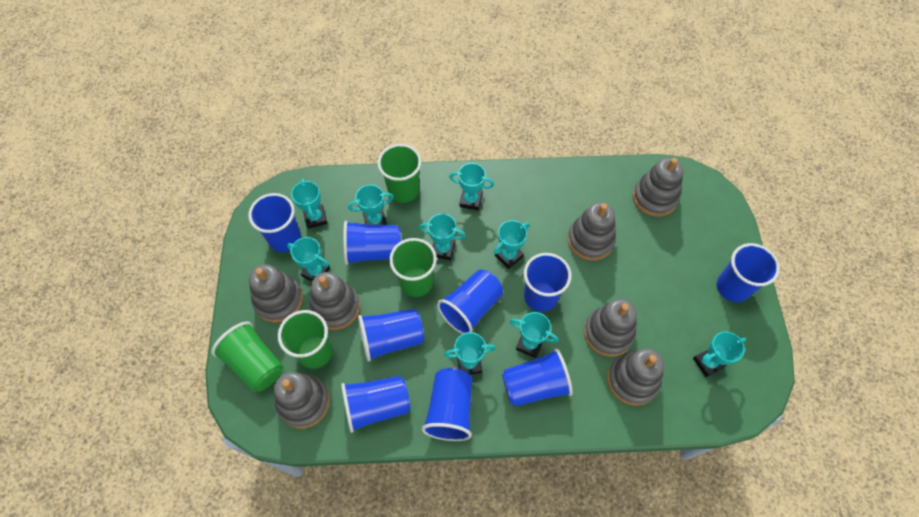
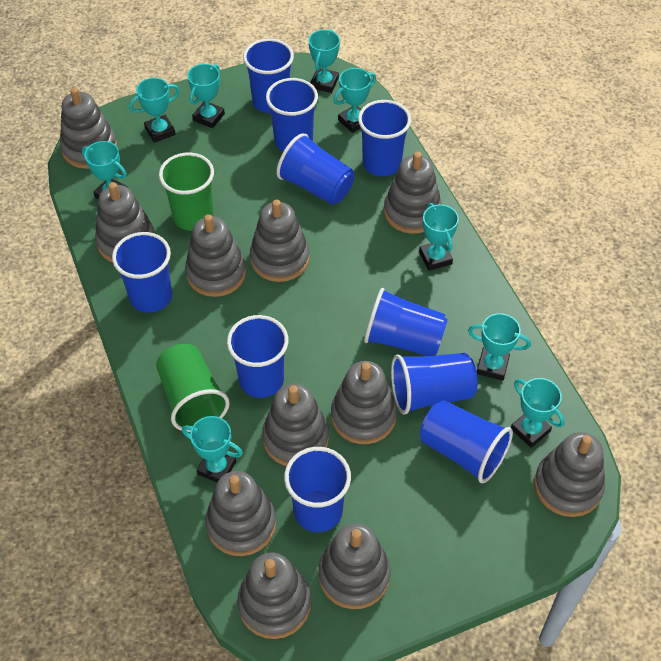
blue cup: [249,193,301,252] [341,376,410,433] [343,221,401,265] [358,309,424,362] [422,368,472,441] [437,270,503,334] [502,349,573,407] [524,253,571,312] [717,243,780,302] = 9 -> [112,232,172,313] [227,315,288,398] [243,39,294,113] [266,78,318,152] [276,133,354,205] [284,447,351,532] [358,100,411,176] [364,288,448,356] [391,353,478,415] [420,400,513,483] = 10
green cup: [211,322,283,392] [278,310,333,369] [377,144,421,203] [389,238,437,297] = 4 -> [156,344,230,432] [159,153,214,231] = 2
grey stacking toy: [249,264,303,323] [274,372,330,429] [309,272,360,330] [567,202,616,261] [584,299,637,357] [607,349,664,406] [633,158,684,217] = 7 -> [60,87,117,169] [95,182,155,263] [185,214,246,297] [205,471,276,556] [237,552,311,639] [250,200,310,282] [262,383,329,466] [319,523,391,609] [331,361,397,444] [384,152,442,234] [534,432,605,517] = 11

